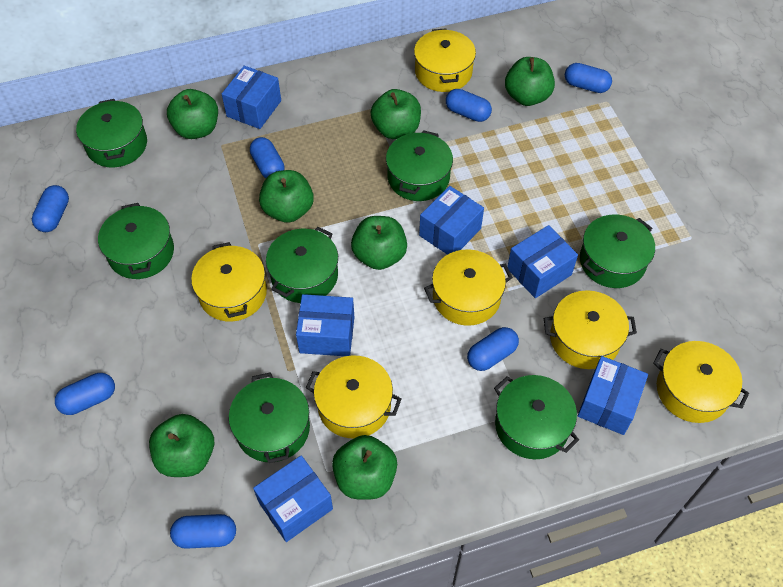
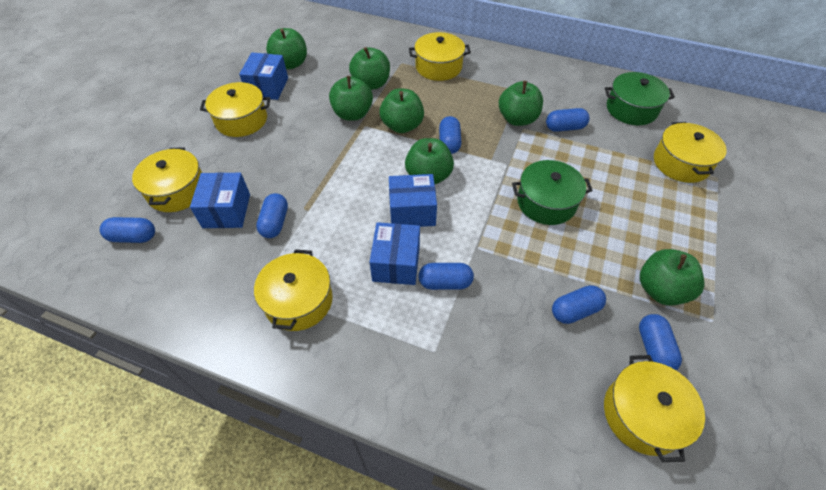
blue box: [222,66,281,129] [253,455,333,542] [296,294,354,356] [419,186,484,255] [507,225,578,298] [578,356,648,435] = 6 -> [190,172,250,228] [239,53,288,100] [370,222,420,285] [389,174,437,227] = 4
green pot: [76,99,147,167] [98,203,174,279] [229,372,310,463] [266,227,338,303] [386,130,453,201] [494,375,579,459] [580,214,655,288] = 7 -> [512,160,593,225] [605,72,675,125] = 2

